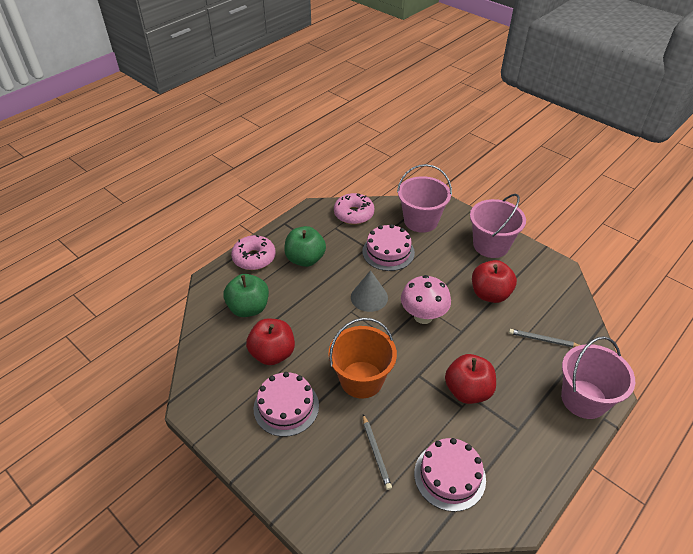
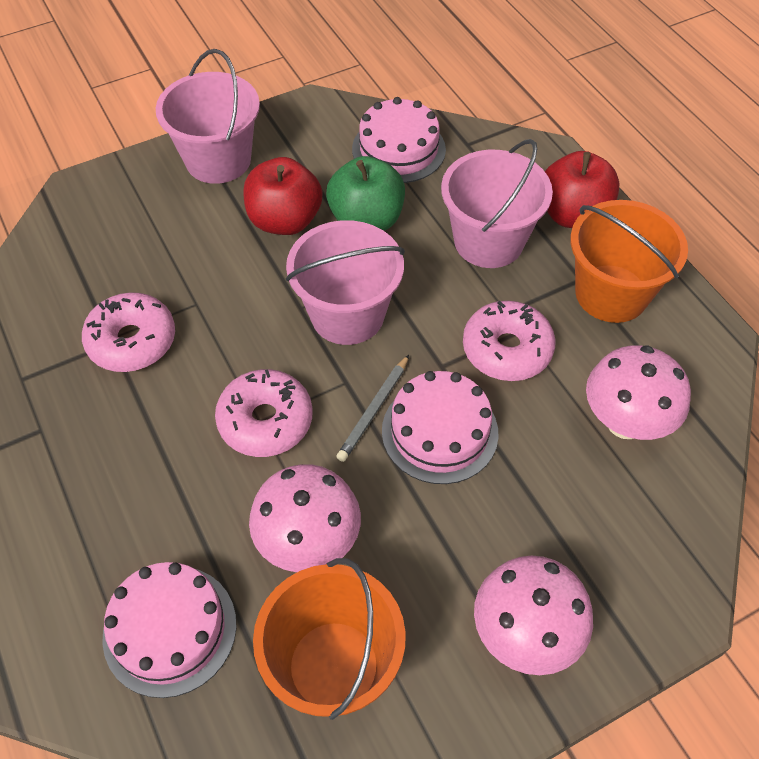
green apple: [223,274,269,317] [284,226,326,267] = 2 -> [326,156,405,231] = 1
grey cone: [351,270,388,312] = 1 -> none = 0
grey pencil: [363,414,392,490] [509,329,580,347] = 2 -> [336,355,409,462] = 1
orange bucket: [329,318,397,399] = 1 -> [253,558,406,720] [570,200,688,323] = 2
pink donut: [231,235,276,270] [334,193,374,225] = 2 -> [82,292,175,372] [215,369,313,457] [463,301,556,381] = 3
pink mushroom: [401,275,451,324] = 1 -> [249,464,361,572] [474,555,593,675] [586,345,691,440] = 3
red apple: [246,319,295,365] [445,354,496,404] [472,260,517,303] = 3 -> [243,157,322,235] [545,151,620,228] = 2

